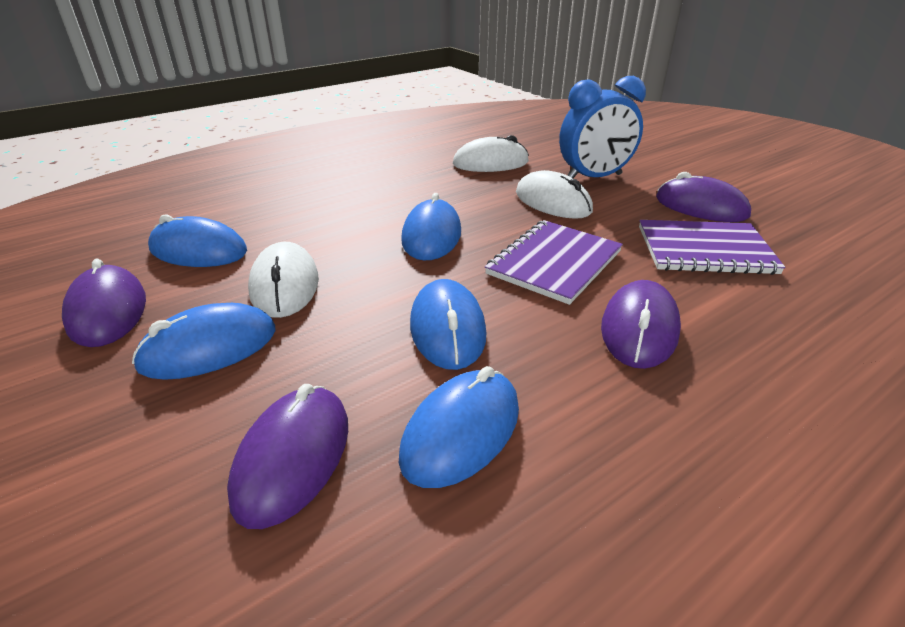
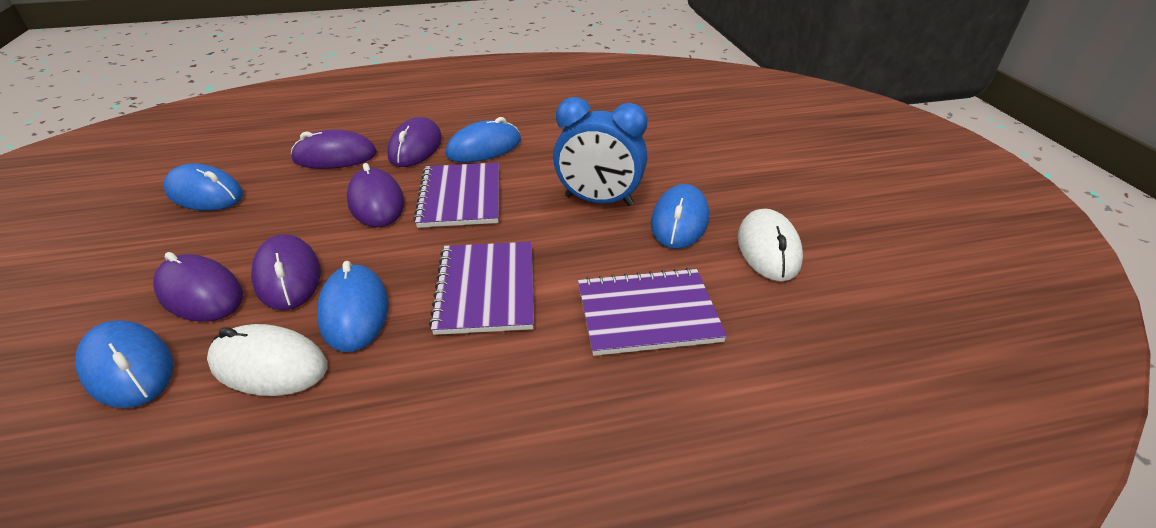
purple mouse: [62,259,146,347] [227,384,348,529] [601,280,681,369] [656,172,751,222] = 4 -> [153,252,243,322] [251,234,321,310] [291,130,377,169] [347,163,405,227] [387,117,442,167] = 5
purple notebook: [485,220,623,305] [639,220,785,275] = 2 -> [413,163,499,228] [429,242,534,335] [578,268,727,356] = 3
white mouse: [248,242,319,318] [453,135,529,172] [516,170,593,219] = 3 -> [207,324,327,396] [738,209,803,282] = 2

